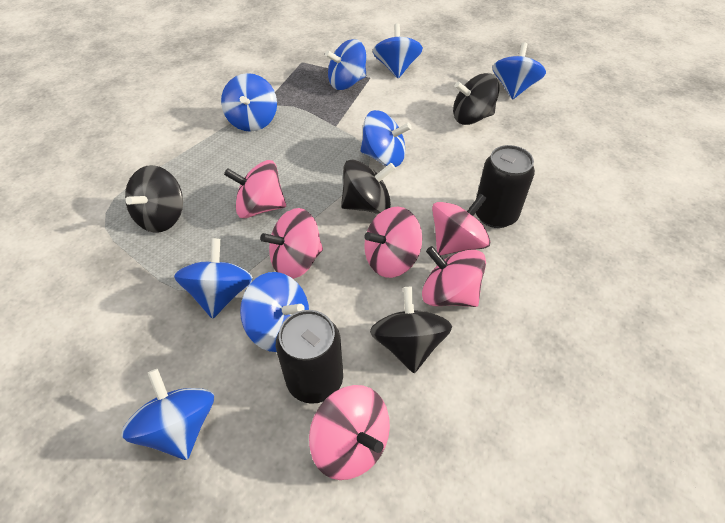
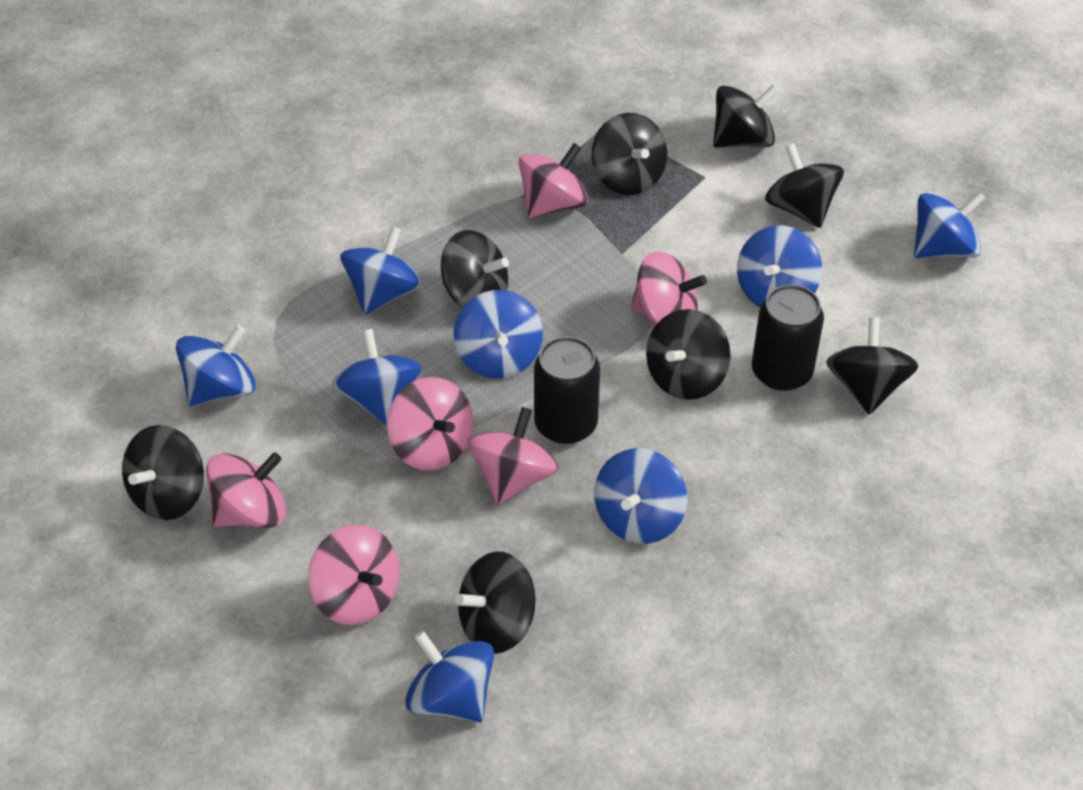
black spinning top: [125,165,183,233] [341,159,396,214] [370,287,452,373] [453,73,500,125] = 4 -> [122,425,204,520] [441,230,509,308] [455,552,536,654] [591,113,667,195] [646,309,731,400] [713,84,779,148] [765,143,844,228] [826,318,918,414] = 8

